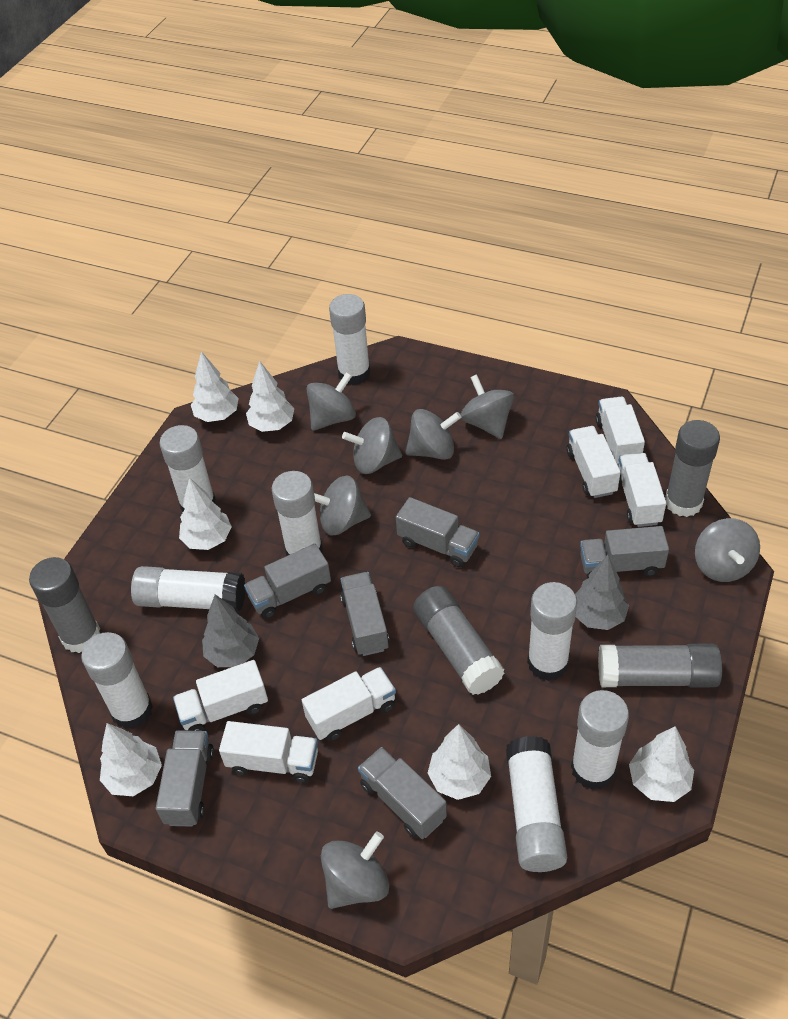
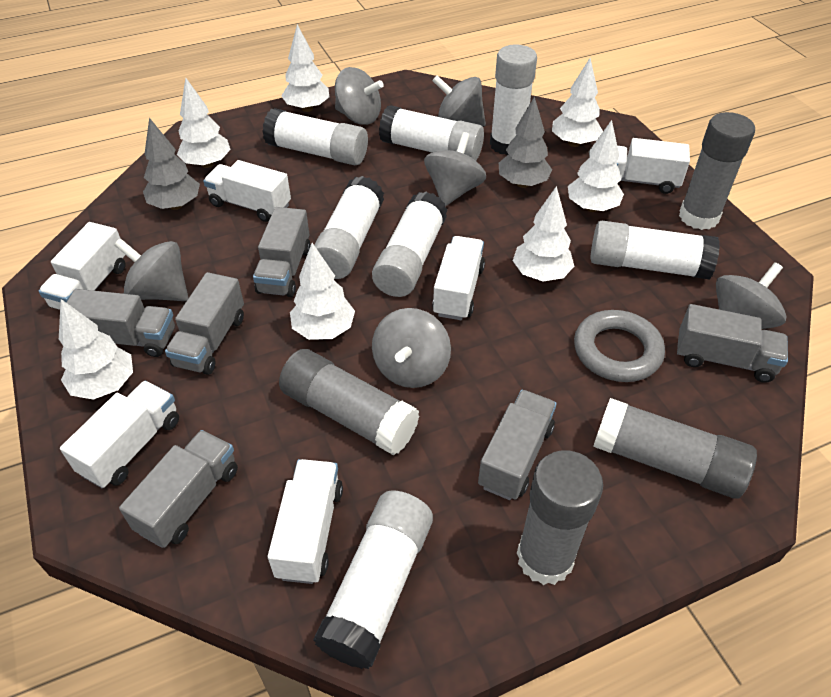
grey ring: none = 0 -> [574,310,665,382] = 1
grey spinning top: [306,372,356,431] [314,476,371,536] [321,831,390,909] [342,417,402,474] [405,409,461,460] [460,374,514,439] [695,518,760,582] = 7 -> [114,238,189,301] [335,67,384,125] [372,308,451,388] [424,132,486,206] [432,75,486,127] [716,262,787,329] = 6
white glue stick: [81,632,153,729] [131,566,245,612] [159,425,216,512] [272,471,323,556] [329,294,371,385] [506,736,567,872] [527,582,577,681] [571,690,629,790] = 8 -> [262,108,368,165] [313,490,433,669] [314,176,384,279] [372,192,447,297] [379,105,484,161] [490,44,537,155] [591,221,720,280] = 7
white tree: [100,723,162,796] [179,477,232,550] [191,351,238,422] [246,361,294,432] [428,724,491,800] [629,726,694,802] = 6 -> [59,299,133,400] [177,78,231,168] [281,24,329,112] [290,243,355,340] [513,186,574,281] [552,58,603,147] [568,120,624,212] = 7

